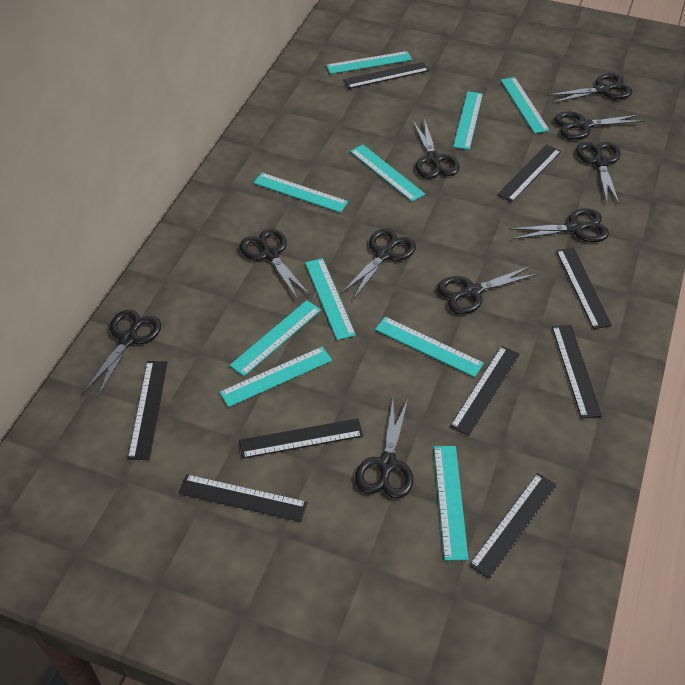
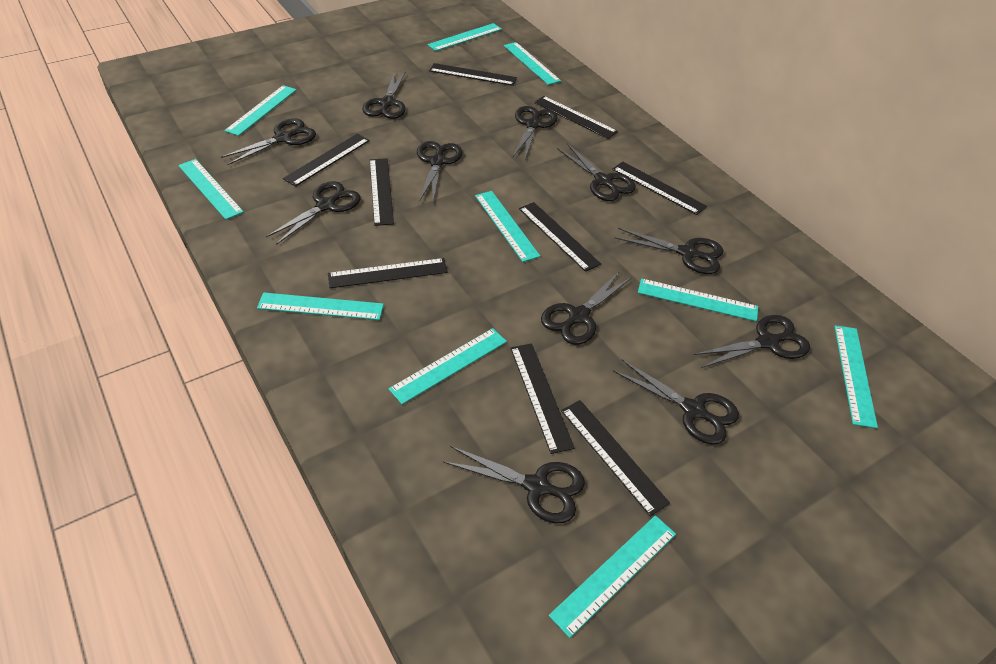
black scissors: [84,310,161,397] [240,229,310,300] [342,228,416,300] [355,399,413,499] [413,119,460,179] [437,266,538,314] [509,208,609,242] [547,73,632,103] [554,112,644,140] [576,142,620,204] = 10 -> [221,118,316,165] [266,181,361,245] [362,71,406,119] [417,141,462,202] [443,446,585,523] [513,106,558,159] [541,271,632,345] [557,143,636,201] [613,360,739,445] [615,228,724,274] [694,315,810,368] = 11

